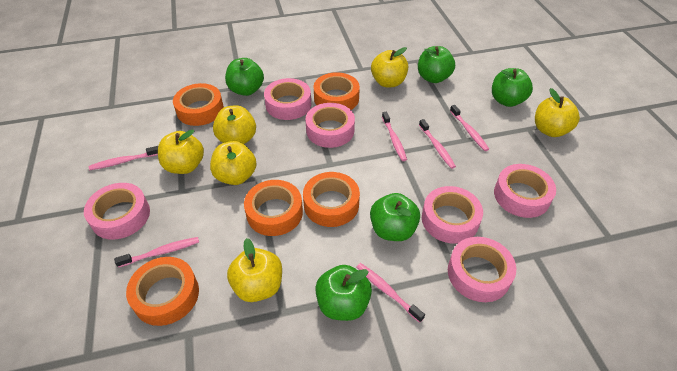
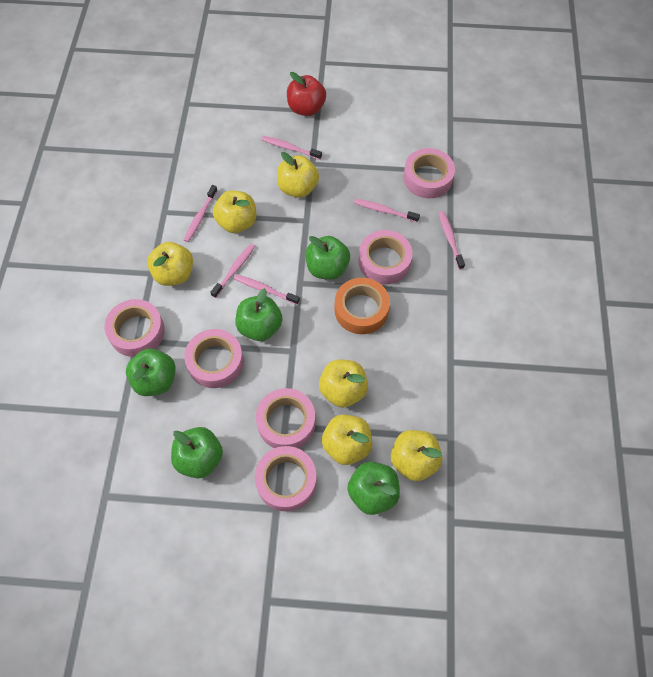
orange tape: [126,257,199,326] [173,83,224,126] [244,180,303,236] [303,172,360,227] [314,72,360,110] = 5 -> [334,278,390,334] = 1
red apple: none = 0 -> [287,72,326,116] = 1

